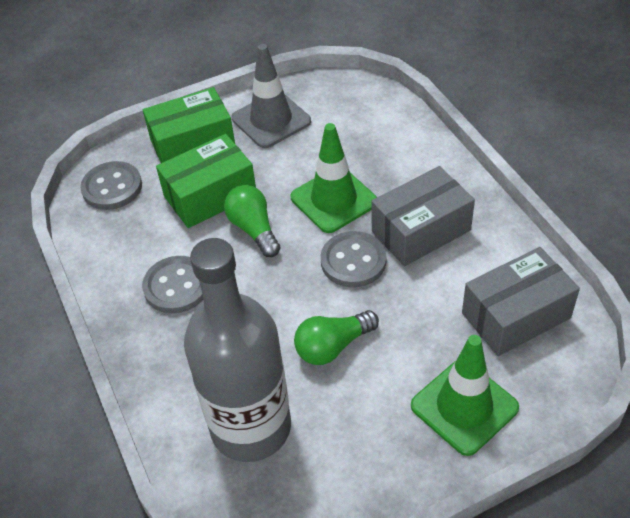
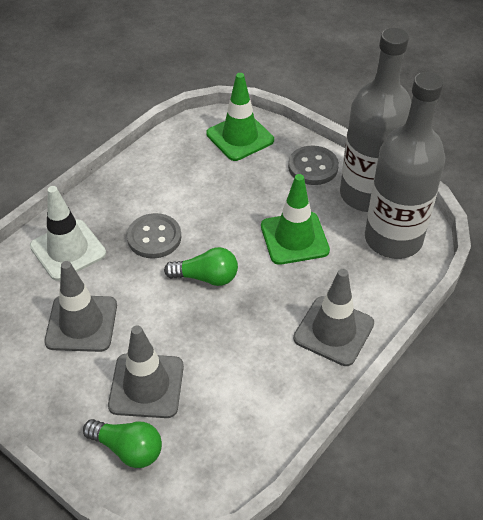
green box: [143,87,235,163] [156,134,256,228] = 2 -> none = 0
grey bottle: [184,238,291,462] = 1 -> [340,28,411,212] [365,72,445,259] = 2
grey box: [371,166,475,266] [462,247,580,356] = 2 -> none = 0
grey button: [80,161,142,210] [142,256,203,313] [321,231,387,287] = 3 -> [127,213,181,258] [288,146,339,185] = 2
grey traffic cone: [232,44,311,148] = 1 -> [44,261,117,352] [108,325,184,418] [293,269,374,366] = 3
white traffic cone: none = 0 -> [30,186,106,281] = 1

